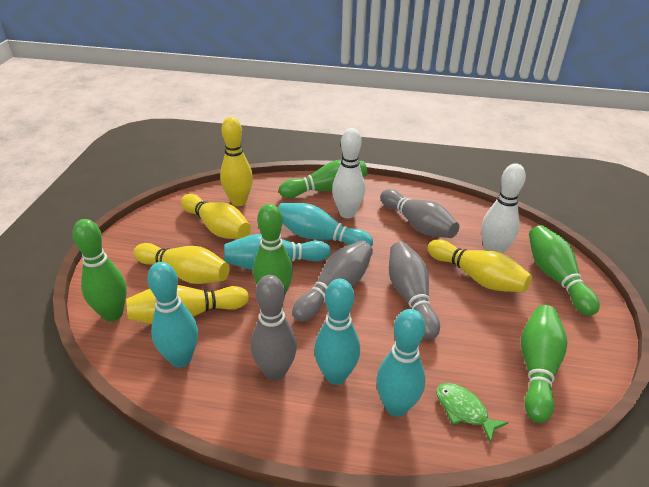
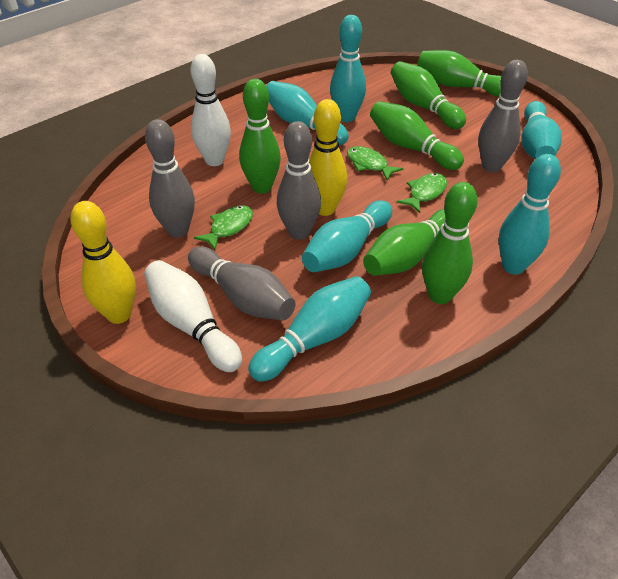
green bowling pin: [72,219,127,322] [253,204,293,294] [279,160,368,198] [521,305,567,423] [529,225,600,316] = 5 -> [239,79,281,194] [363,209,445,276] [370,101,464,170] [391,61,466,129] [417,50,501,97] [422,182,478,304] = 6
green fish: [436,383,509,444] = 1 -> [194,205,253,250] [347,146,404,180] [397,173,447,213] = 3
turquoise bowling pin: [147,262,198,367] [224,234,331,270] [278,203,373,247] [314,279,360,385] [376,309,426,417] = 5 -> [248,276,371,382] [266,81,349,145] [302,200,392,272] [330,15,366,122] [499,154,561,275] [522,101,562,159] = 6
yellow bowling pin: [126,285,249,324] [134,243,229,284] [181,194,251,239] [220,117,253,206] [427,239,532,292] = 5 -> [70,201,136,324] [309,99,347,216] = 2

